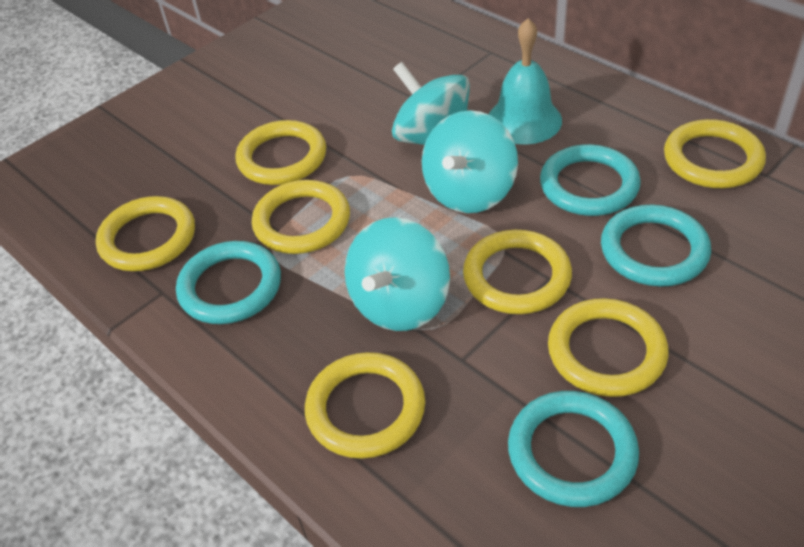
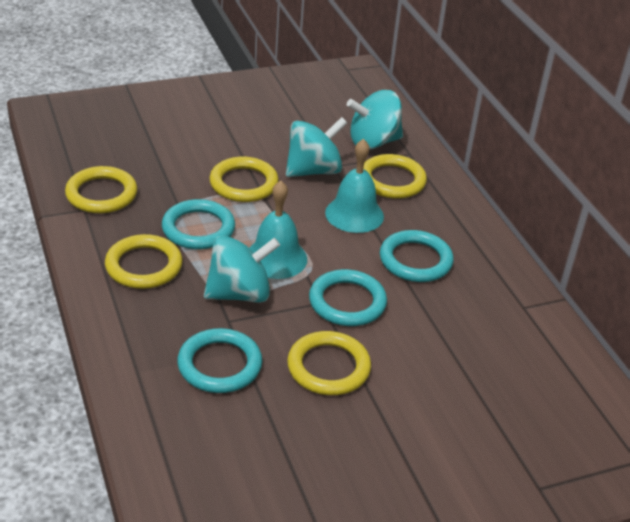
turquoise bell: [489,18,562,145] = 1 -> [250,181,307,279] [325,139,384,233] = 2
yellow ring: [96,196,195,271] [235,120,326,185] [252,180,350,254] [305,352,425,459] [463,230,572,314] [548,298,669,397] [664,119,766,188] = 7 -> [65,166,137,213] [105,234,183,289] [209,156,279,202] [287,331,371,395] [363,154,427,199] = 5

